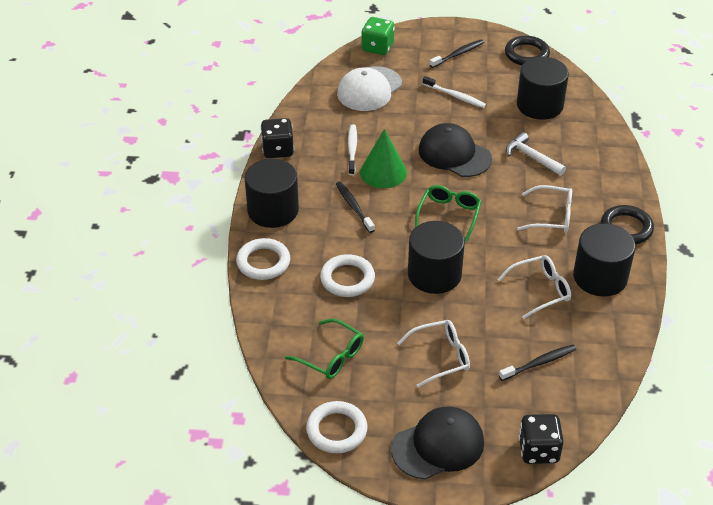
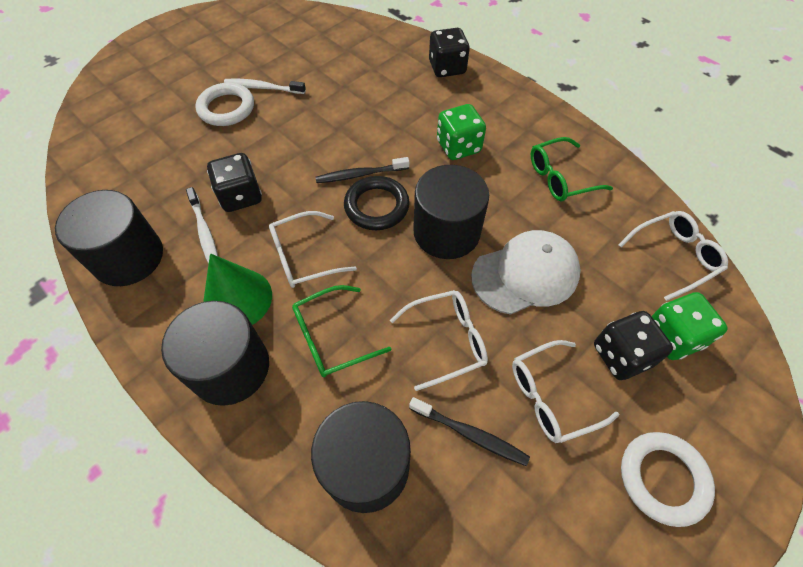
black cap: [391,406,484,480] [419,123,492,177] = 2 -> none = 0
black dice: [261,118,294,158] [519,414,564,464] = 2 -> [207,153,262,212] [429,28,470,77] [594,311,673,380] = 3
black ring: [505,36,550,65] [601,205,654,244] = 2 -> [344,176,410,230] = 1
black toothbrush: [336,181,375,233] [430,39,484,68] [499,344,576,381] = 3 -> [315,157,409,183] [409,397,530,466] = 2
green dice: [361,17,395,55] = 1 -> [437,104,486,160] [652,292,728,360] = 2
white glasses: [398,320,470,388] [497,255,571,319] [517,185,572,233] = 3 -> [269,211,357,288] [390,290,488,391] [512,340,619,443] [618,211,728,301] = 4
white hammer: [506,132,566,176] = 1 -> none = 0
white ring: [236,238,290,280] [306,401,368,453] [320,254,375,297] = 3 -> [195,83,254,126] [621,432,715,527] = 2

